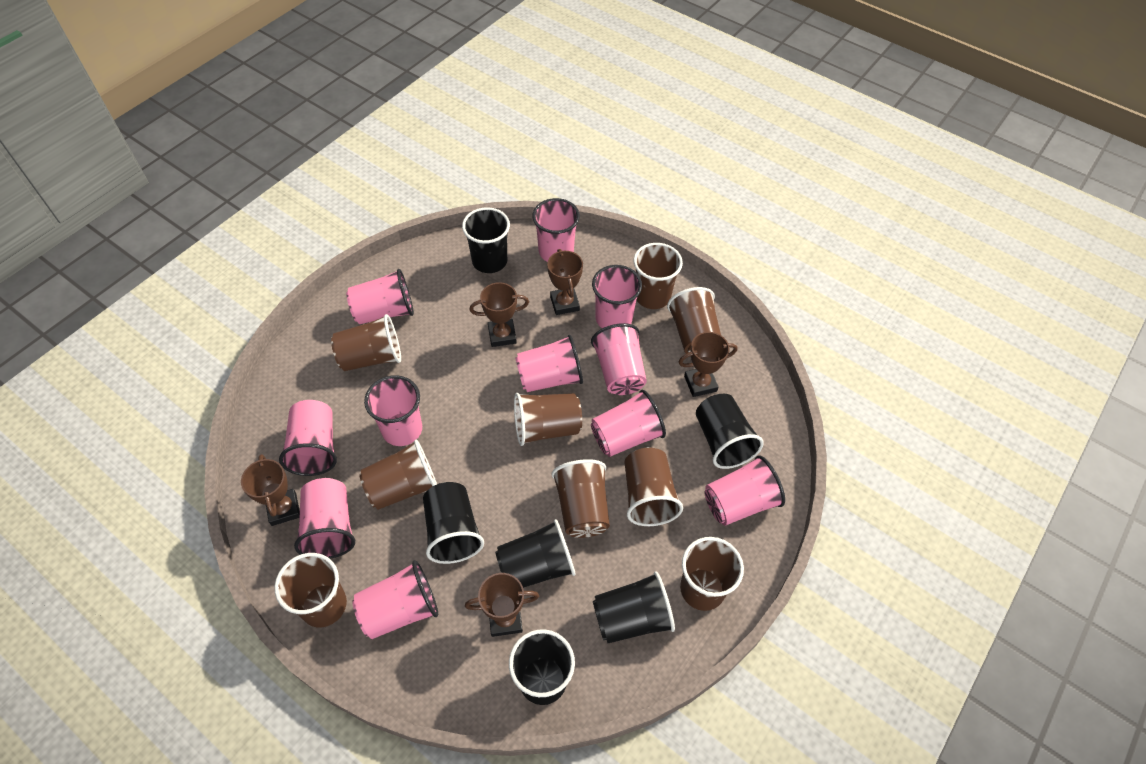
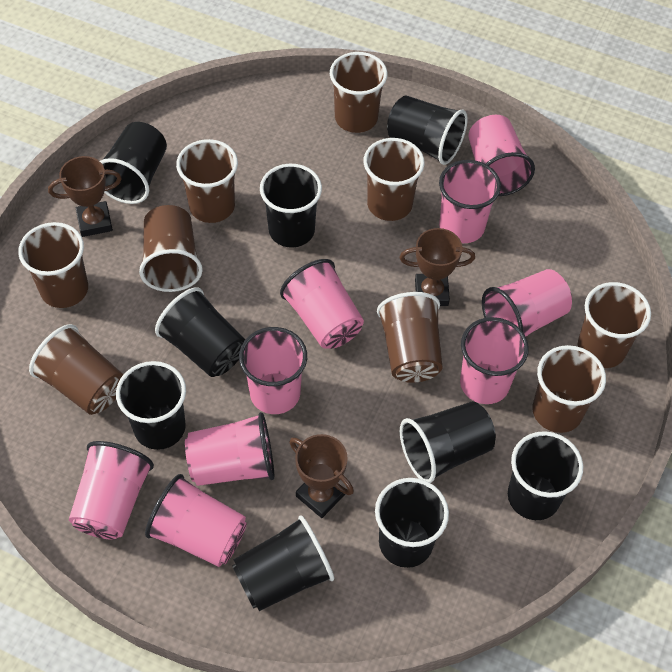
black cup: [423,482,484,564] [462,207,510,273] [495,519,576,588] [509,629,575,705] [593,571,675,643] [696,394,764,469] = 6 -> [100,122,167,204] [116,361,186,450] [155,287,245,377] [232,515,334,611] [260,164,322,248] [375,478,449,568] [387,96,468,165] [400,401,496,483] [508,431,583,520] = 9
brown trophy: [241,454,300,526] [465,573,539,637] [469,282,529,347] [547,249,583,315] [679,332,737,397] = 5 -> [48,156,122,237] [289,434,354,518] [400,228,475,306] = 3
pink cup: [279,400,337,476] [294,478,355,559] [346,269,414,324] [352,560,438,639] [364,375,422,446] [515,335,583,392] [532,198,580,262] [591,323,647,395] [591,390,666,457] [592,265,642,328] [705,455,785,526] = 11 -> [69,441,154,540] [145,474,247,567] [185,412,274,486] [239,327,307,414] [280,259,364,349] [439,160,501,243] [460,317,529,404] [468,115,535,196] [482,269,572,337] = 9

